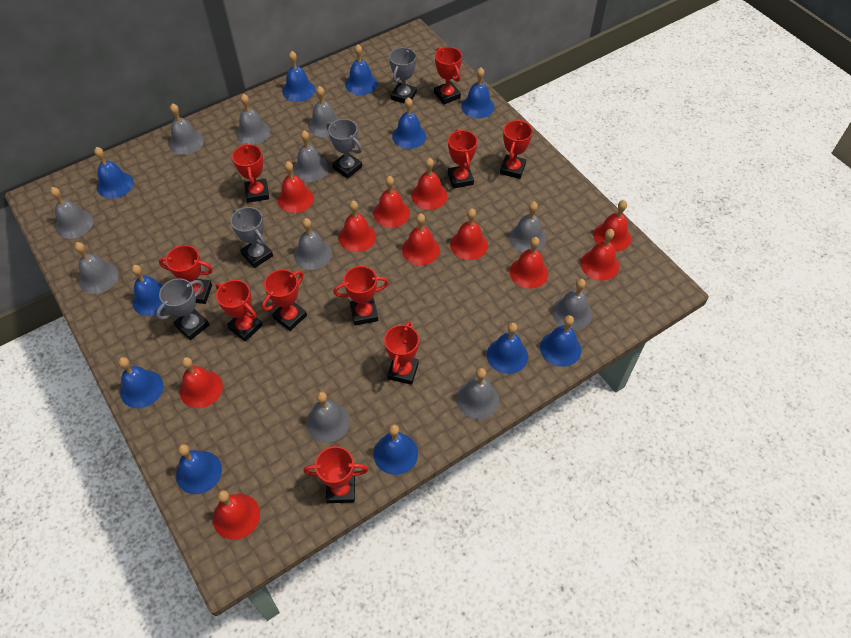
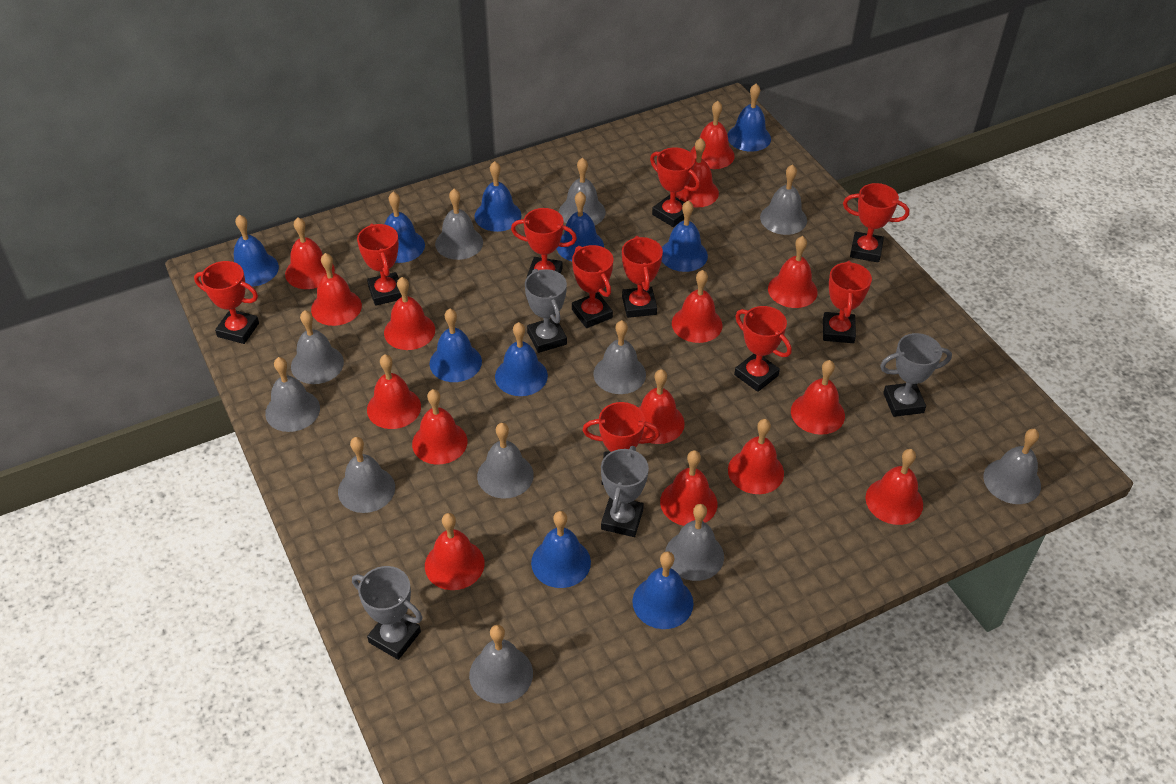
blue bell: [94,147,134,199] [118,357,163,408] [131,265,167,316] [176,444,222,494] [282,51,315,102] [345,44,378,95] [374,424,418,475] [392,97,426,149] [461,67,495,118] [487,322,528,374] [540,315,581,367] = 11 -> [234,215,279,287] [385,192,425,263] [430,309,482,382] [475,161,521,232] [495,322,548,396] [531,511,591,588] [557,191,604,261] [632,551,694,629] [662,200,708,272] [727,84,771,152] = 10
red bell: [180,357,223,408] [213,490,260,540] [277,161,314,213] [339,201,376,252] [373,176,410,228] [402,214,440,265] [411,158,447,210] [450,208,488,260] [510,237,548,288] [581,229,619,281] [593,200,631,252] = 11 -> [285,218,335,289] [311,253,362,326] [367,354,421,429] [384,277,435,350] [412,389,467,465] [425,513,485,590] [638,369,685,444] [660,450,717,526] [672,270,722,343] [676,138,719,208] [690,101,735,169] [728,419,784,494] [768,236,818,308] [791,360,845,435] [865,449,923,525] = 15

